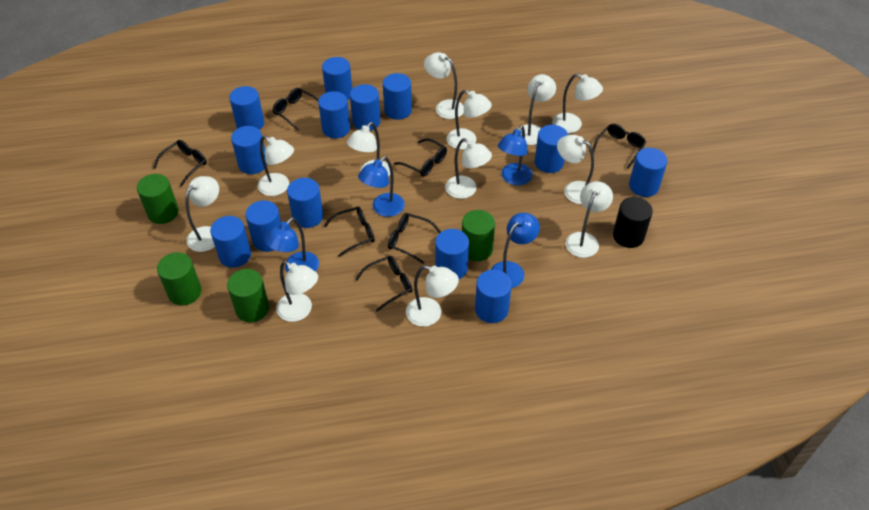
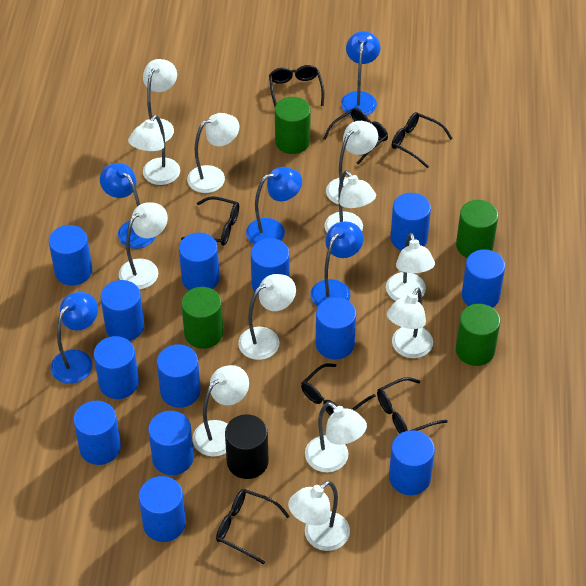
blue lamp: [265,218,319,272] [358,156,405,217] [491,213,540,288] [498,126,533,186] = 4 -> [51,292,98,384] [100,163,156,249] [246,167,302,245] [310,222,363,307] [341,31,380,116] = 5

